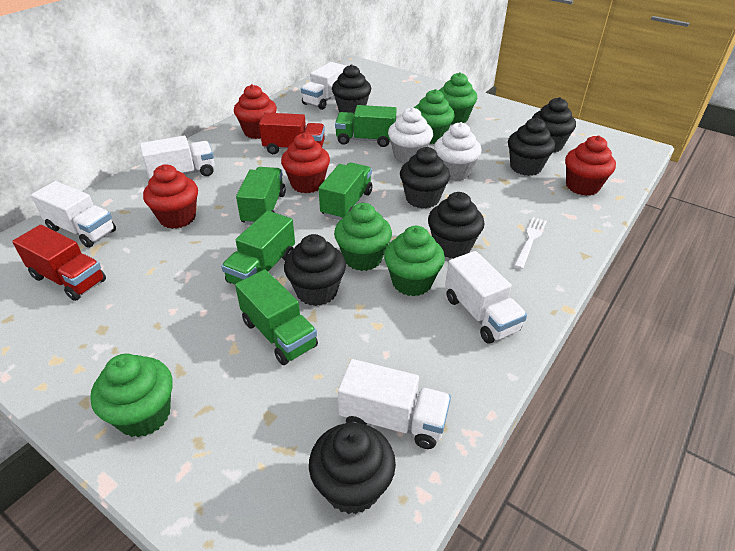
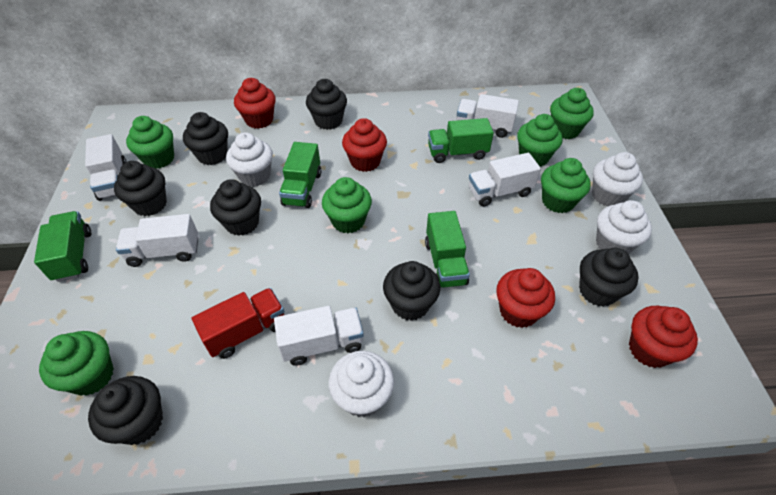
green cupcake: [90,354,173,437] [334,203,392,271] [384,226,445,296] [414,89,455,144] [439,72,478,124] = 5 -> [39,331,114,396] [126,116,174,169] [322,177,372,233] [517,114,562,167] [541,158,591,213] [550,88,594,139] = 6
green truck: [221,211,295,285] [235,270,318,365] [236,167,286,225] [319,162,372,220] [335,105,397,147] = 5 -> [34,211,91,282] [279,142,321,208] [425,211,470,288] [428,118,494,163] = 4
red truck: [12,225,106,301] [259,113,325,154] = 2 -> [192,288,284,359] = 1
white cupcake: [388,107,433,163] [434,122,481,181] = 2 -> [226,132,273,187] [329,351,394,417] [592,152,643,206] [596,200,652,254] = 4
white fork: [514,217,547,269] = 1 -> none = 0

